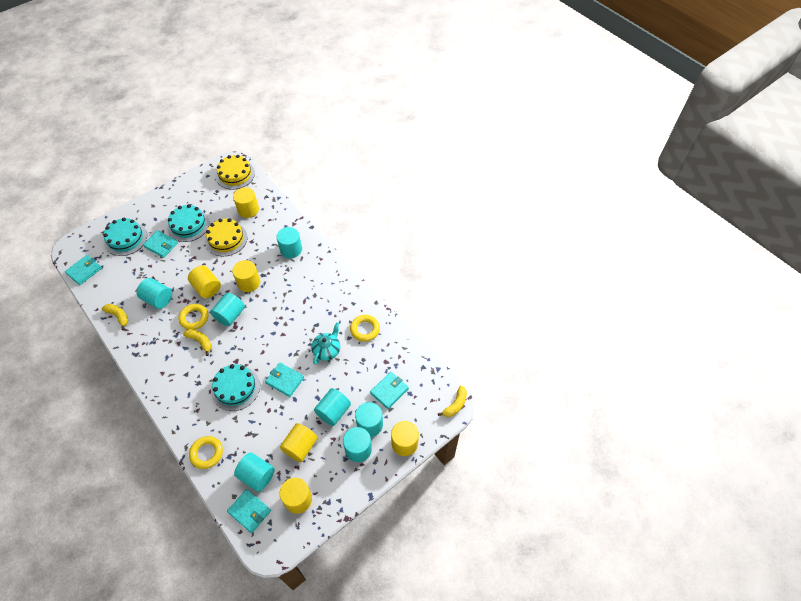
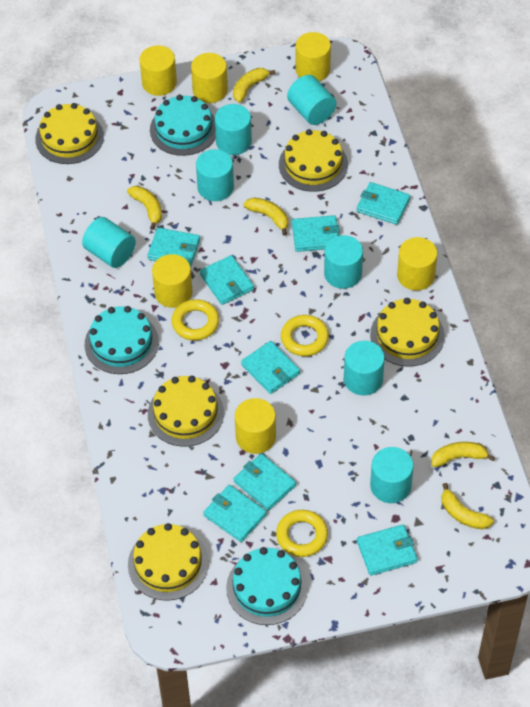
turquoise teapot: [311,322,340,365] = 1 -> none = 0
turquoise wallet: [65,255,102,285] [143,230,178,258] [227,489,271,533] [265,362,304,397] [370,372,409,409] = 5 -> [147,227,200,267] [200,255,254,305] [203,485,267,542] [234,454,296,511] [241,341,300,394] [292,215,340,252] [357,182,410,225] [357,524,418,576] = 8
yellow banana: [102,304,128,330] [183,329,212,356] [438,386,467,417] = 3 -> [127,186,162,230] [233,68,276,103] [244,198,288,236] [431,442,495,467] [442,483,494,529] = 5
yellow cake: [205,218,248,256] [216,155,255,190] = 2 -> [35,103,104,164] [128,523,209,601] [148,376,224,447] [279,129,348,192] [370,298,445,367] = 5

